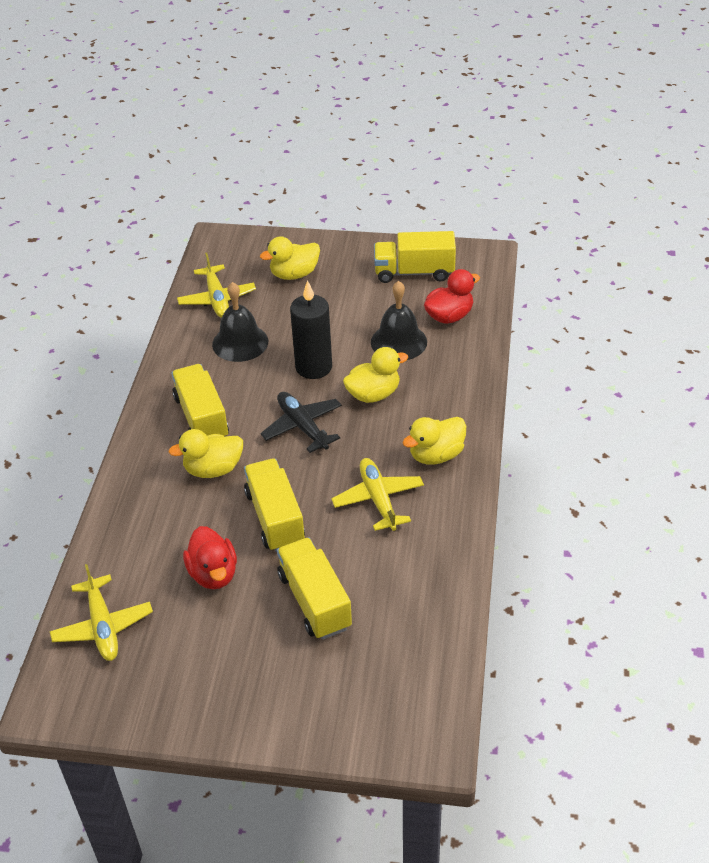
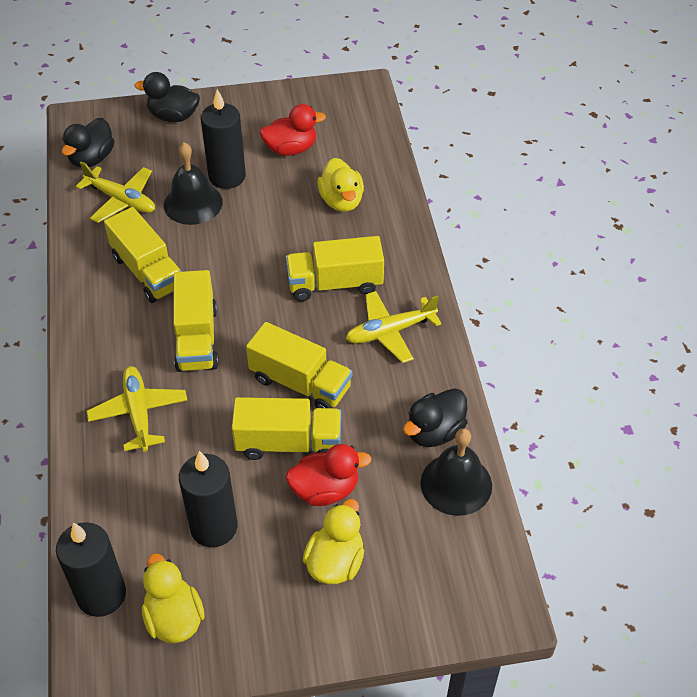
black candle: [290,280,332,379] = 1 -> [56,522,126,617] [179,451,237,547] [201,89,246,189] = 3
black duck: none = 0 -> [62,118,114,167] [134,72,200,122] [403,388,467,447] = 3
black plane: [260,392,342,453] = 1 -> none = 0
yellow duck: [168,429,243,478] [260,236,320,280] [343,347,408,403] [403,417,466,465] = 4 -> [142,554,205,643] [303,499,364,584] [318,158,364,212] = 3
yellow truck: [172,364,229,436] [244,458,305,552] [277,537,352,640] [374,231,456,283] = 4 -> [104,207,182,303] [173,270,218,372] [232,397,341,460] [246,322,352,408] [286,236,384,301] = 5

